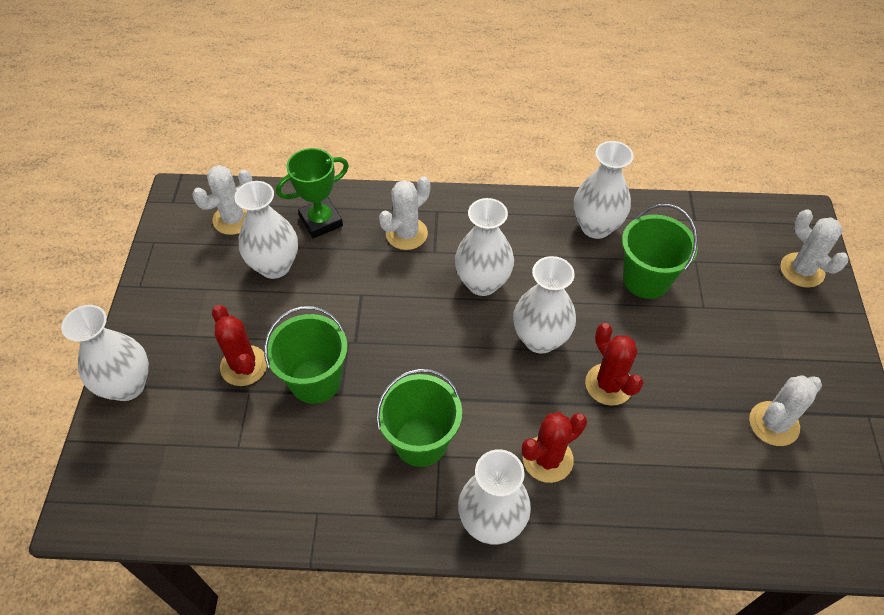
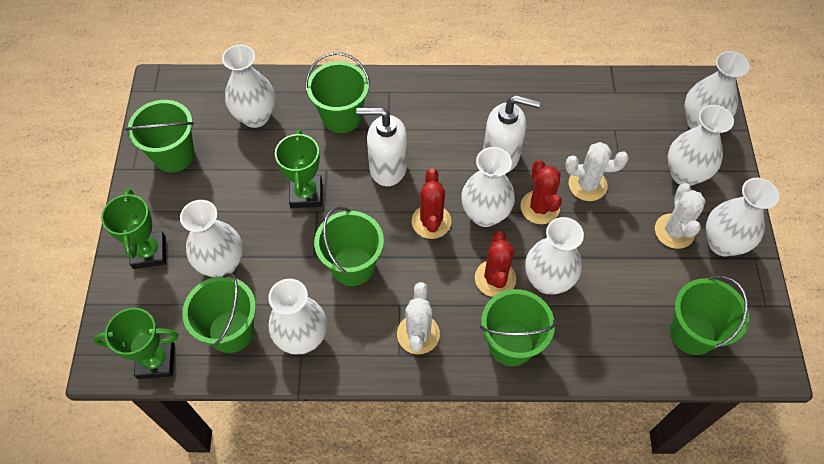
green bucket: [264,306,348,404] [376,368,462,467] [622,204,698,299] = 3 -> [125,100,195,172] [182,273,256,353] [306,52,370,133] [314,206,384,286] [480,289,557,366] [670,276,749,355] = 6
green trophy: [276,148,349,238] = 1 -> [93,308,179,379] [101,189,166,269] [275,129,322,208] = 3
white cactus: [192,165,252,235] [379,176,430,250] [749,375,822,446] [780,209,848,288] = 4 -> [397,282,440,354] [565,142,629,201] [655,183,706,249] = 3
white soap dispenser: none = 0 -> [356,107,407,186] [483,95,540,173] = 2
white vase: [61,305,149,401] [235,181,298,279] [455,198,514,296] [458,449,531,545] [513,256,576,354] [574,141,634,239] = 6 -> [180,200,243,277] [222,45,275,128] [268,279,327,355] [461,147,515,227] [525,217,584,294] [667,105,734,186] [684,51,750,129] [706,177,779,256] = 8

